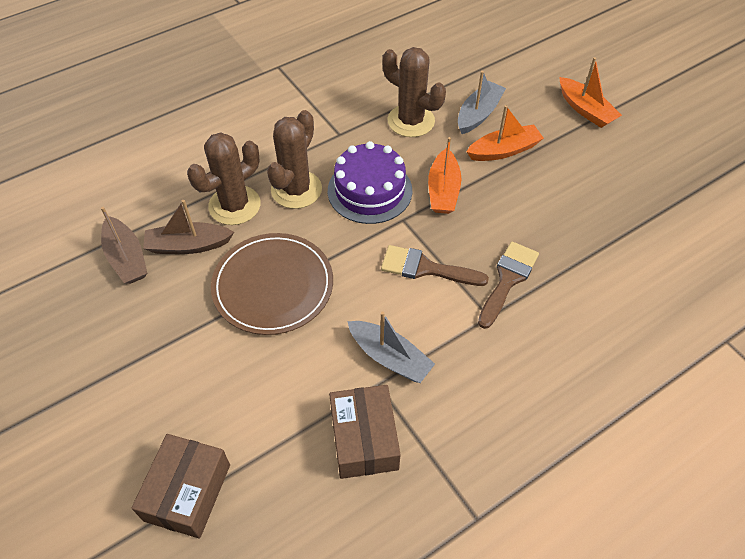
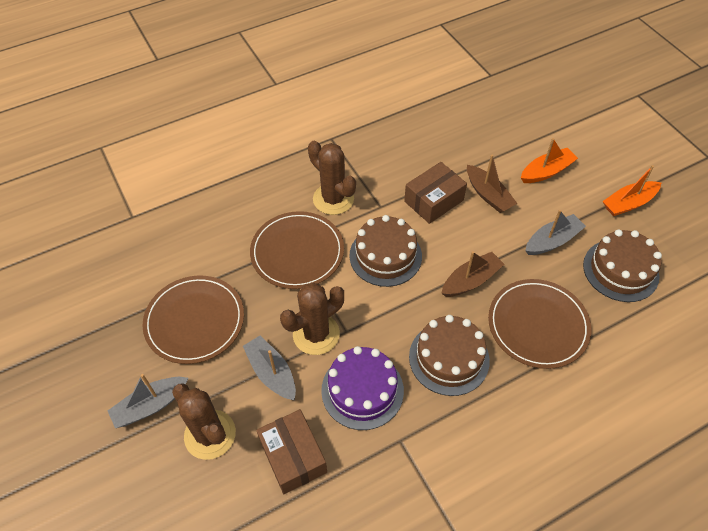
brown brush: [381,245,489,286] [478,242,539,329] = 2 -> none = 0
brown cake: none = 0 -> [349,215,422,287] [409,315,490,396] [583,229,662,302] = 3
brown plate: [211,233,333,335] = 1 -> [143,276,244,364] [250,211,344,289] [488,279,591,369] = 3
grey boat: [347,311,435,383] [458,71,506,134] = 2 -> [108,374,188,428] [243,336,296,400] [525,210,586,255] = 3
orange boat: [428,137,461,214] [466,105,544,161] [559,57,622,128] = 3 -> [521,138,578,183] [603,165,661,216] = 2

